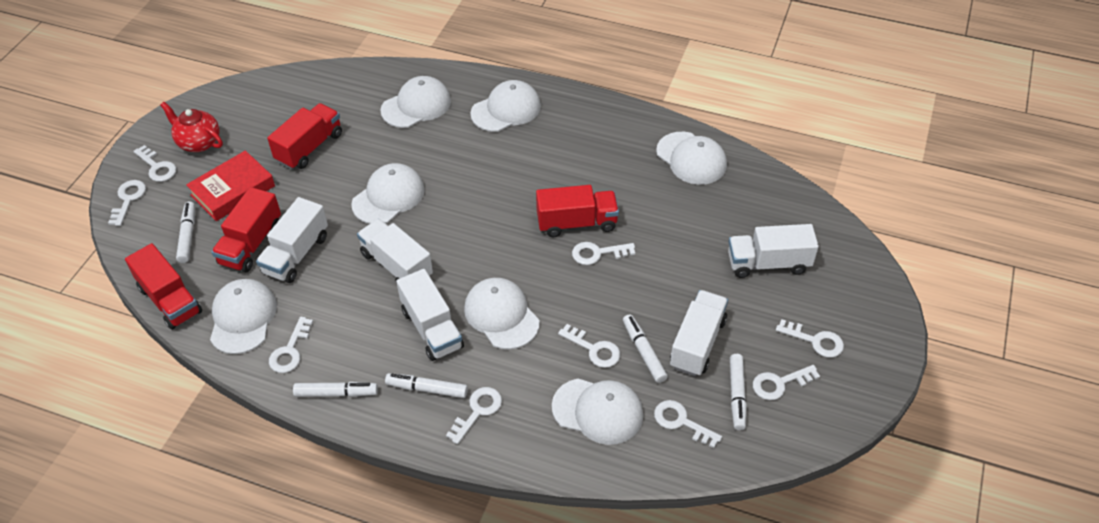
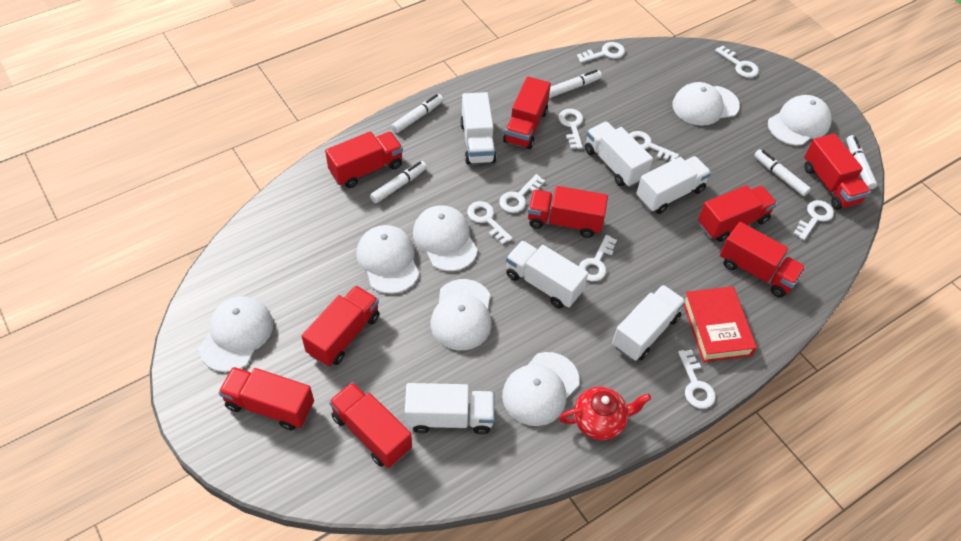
red truck: [125,243,202,330] [212,187,281,272] [267,103,342,170] [536,185,619,237] = 4 -> [218,367,314,430] [302,285,380,366] [325,131,403,188] [329,382,412,468] [503,76,551,149] [528,186,608,238] [698,185,777,242] [720,222,806,297] [804,133,871,210] = 9
white truck: [256,197,328,283] [357,219,433,284] [396,269,464,361] [670,290,728,376] [728,224,819,278] = 5 -> [405,383,495,435] [460,92,496,165] [506,240,588,309] [585,122,653,187] [612,285,686,361] [636,156,711,214] = 6

